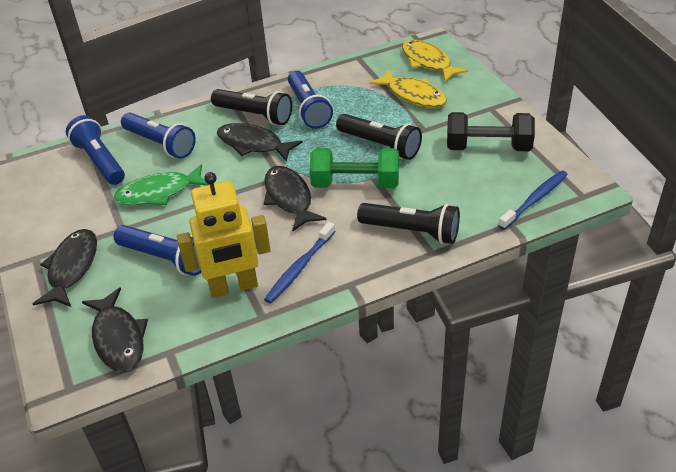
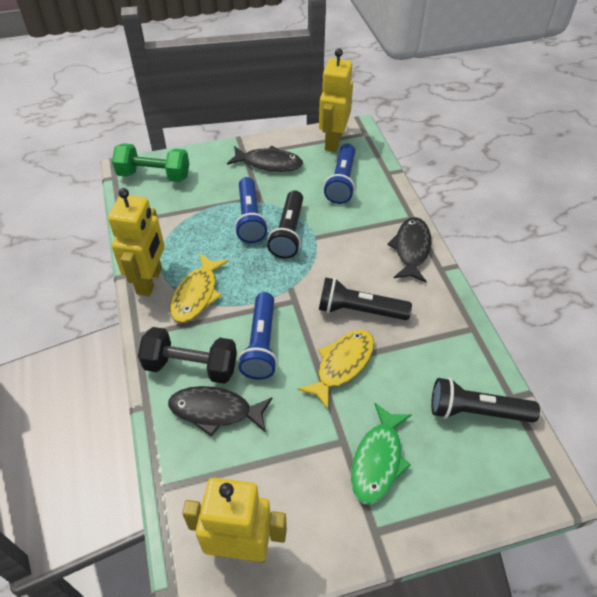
black fish: [33,229,97,307] [82,287,148,373] [217,123,303,162] [264,166,327,232] = 4 -> [168,386,272,437] [227,146,303,172] [387,217,431,283] = 3
blue flashlight: [66,115,125,185] [113,225,201,276] [121,113,196,159] [288,71,333,129] = 4 -> [235,177,268,243] [238,292,277,380] [324,144,355,204] = 3
blue toothbrush: [264,222,336,304] [498,171,568,230] = 2 -> none = 0
yellow robot: [177,172,271,298] = 1 -> [108,188,165,296] [182,478,287,563] [319,48,353,152] = 3

